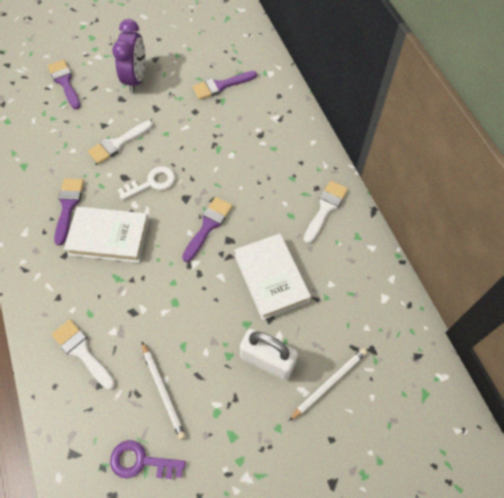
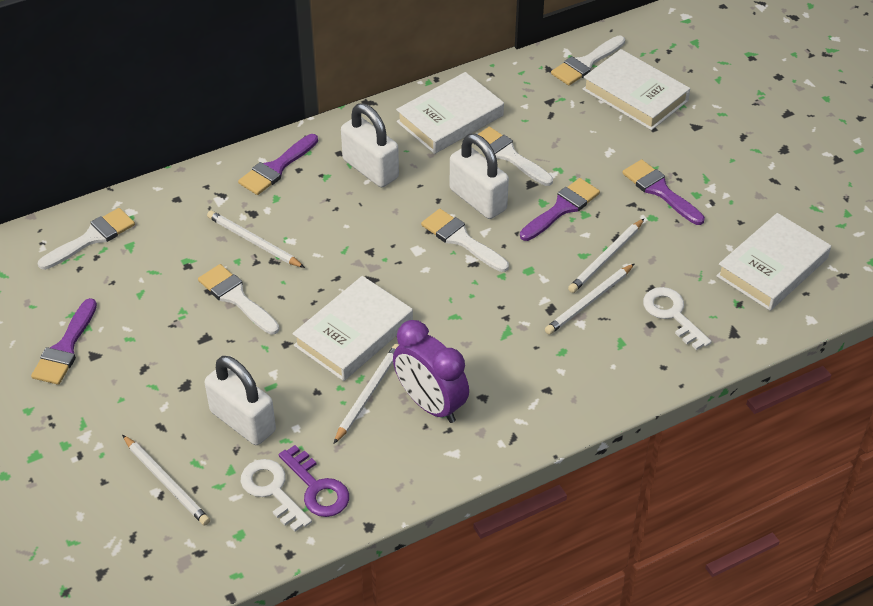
white book: [64,206,149,263] [234,233,311,320] = 2 -> [292,276,413,381] [396,72,504,154] [582,49,690,130] [716,213,831,311] = 4
white brush: [51,319,115,390] [88,120,153,164] [303,180,348,244] = 3 -> [38,208,135,270] [198,264,279,335] [421,209,509,272] [478,126,553,186] [551,36,625,85] = 5
white key: [118,166,175,200] = 1 -> [241,459,312,532] [643,287,712,350] = 2
white padlock: [240,329,298,380] = 1 -> [205,356,276,445] [341,103,399,187] [450,134,509,219] = 3
white pencil: [142,342,186,440] [289,348,367,421] = 2 -> [122,435,210,526] [207,210,305,268] [334,344,399,444] [545,263,635,335] [568,218,645,293] = 5

